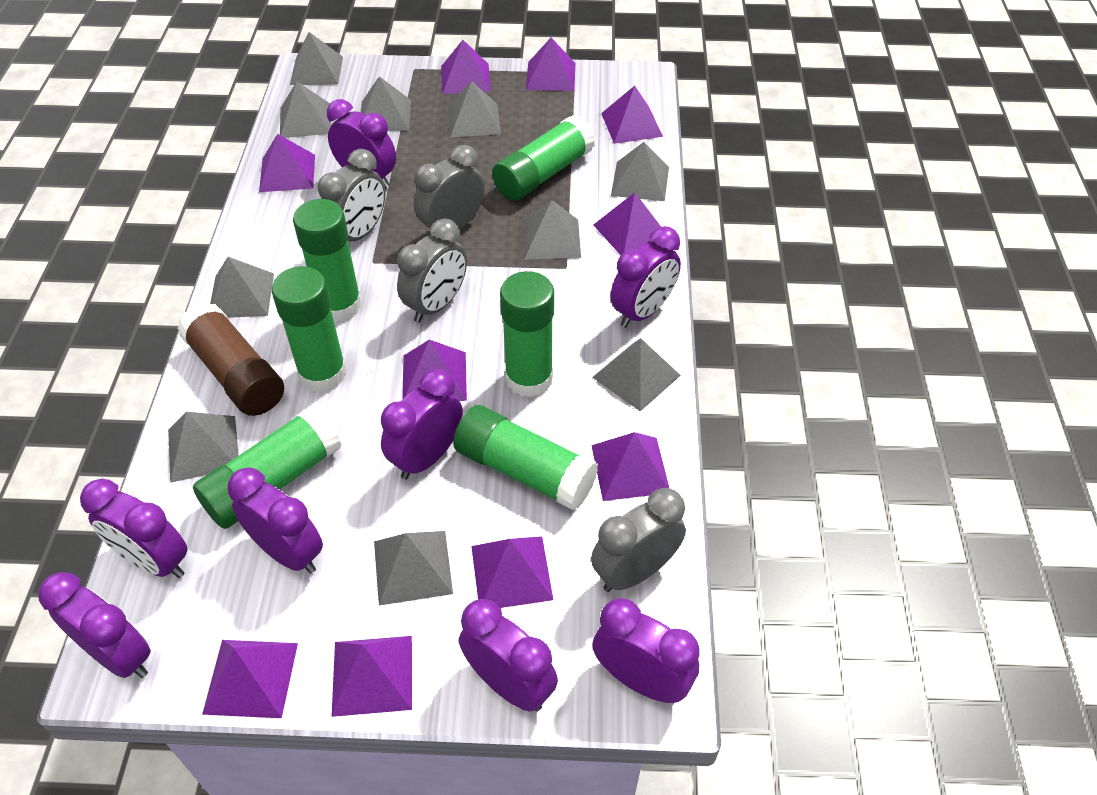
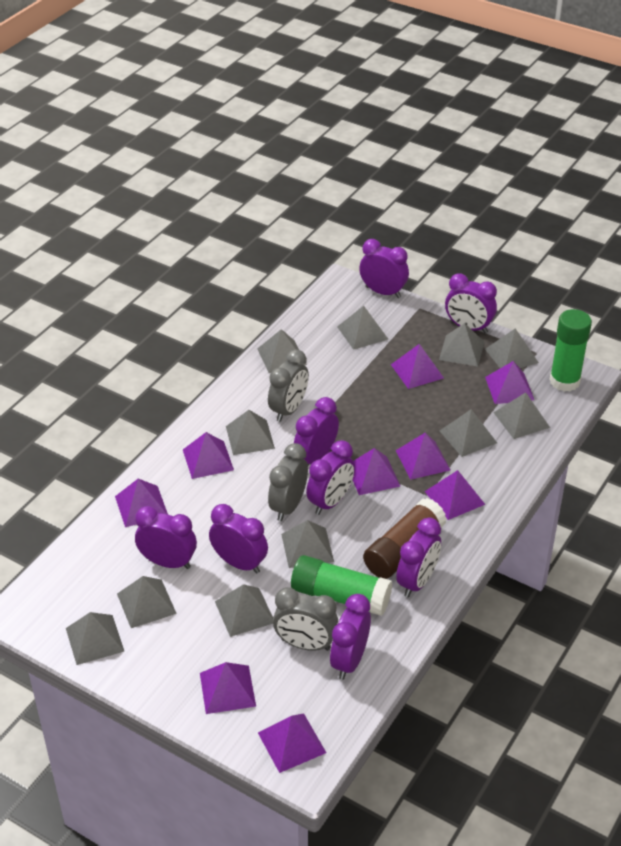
green glue stick: [193,406,342,529] [272,266,347,392] [293,199,362,322] [453,405,598,511] [492,115,595,201] [500,271,554,397] = 6 -> [291,555,392,616] [549,309,592,391] = 2
grey clock: [318,149,386,241] [397,218,467,323] [414,145,485,235] [591,488,686,592] = 4 -> [268,349,309,422] [268,443,308,521] [273,587,338,651] = 3
grey pyramid: [168,412,239,483] [210,257,274,318] [280,81,331,138] [290,32,343,85] [361,76,411,131] [374,531,453,606] [448,81,501,137] [523,200,581,259] [592,338,681,412] [611,142,669,201] = 10 -> [66,612,124,665] [117,576,177,628] [215,584,273,637] [226,410,275,455] [257,329,307,373] [281,520,334,568] [337,306,389,350] [439,323,484,367] [440,409,497,457] [485,328,539,368] [494,392,550,439] = 11
purple pyramid: [202,640,298,718] [259,134,315,192] [331,636,412,717] [402,340,467,401] [441,40,491,94] [471,536,553,608] [526,38,575,91] [591,432,670,501] [594,192,661,255] [601,86,663,144] = 10 -> [115,479,168,527] [183,432,234,479] [200,662,256,714] [258,713,326,773] [353,448,401,495] [391,344,444,389] [395,433,450,480] [425,470,485,520] [485,361,534,404] = 9

